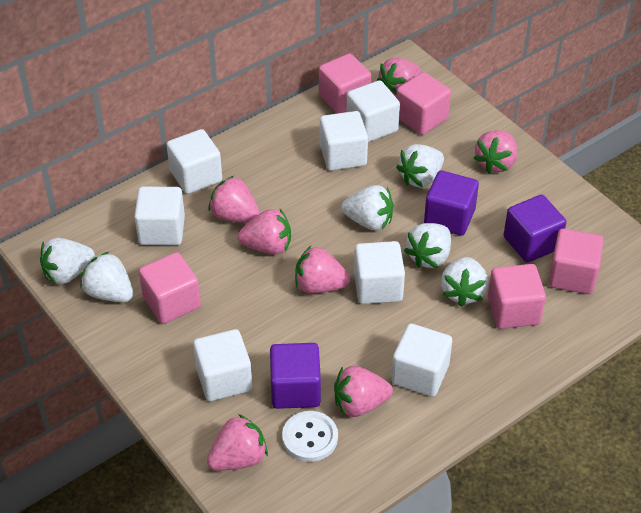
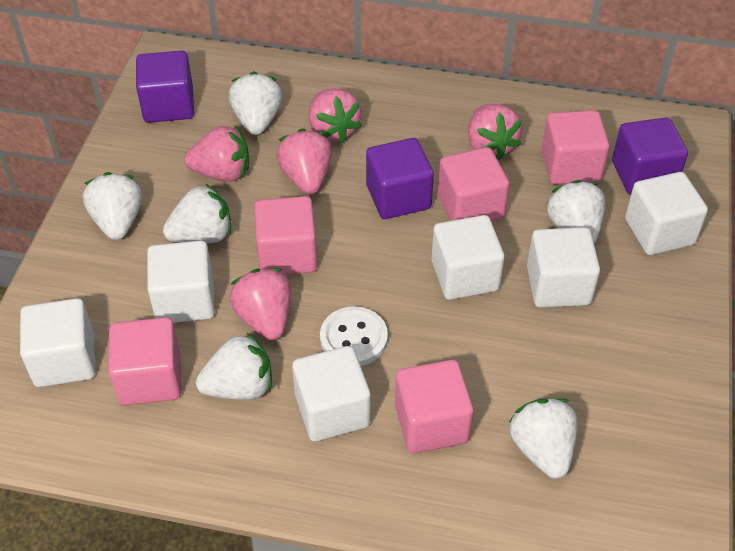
pink strawberry: [207,414,268,471] [208,176,260,223] [238,209,291,255] [295,246,350,294] [334,366,393,417] [376,58,421,97] [474,130,517,173] = 7 -> [184,126,249,182] [230,268,291,340] [276,129,332,194] [309,88,362,143] [468,104,522,160] = 5
white cube: [134,187,185,245] [166,129,222,194] [193,329,252,401] [320,111,368,171] [347,80,400,142] [354,241,405,304] [391,323,452,397] = 7 -> [20,298,96,387] [147,241,215,323] [292,346,371,442] [431,215,505,300] [527,227,600,308] [625,172,708,255] = 6

